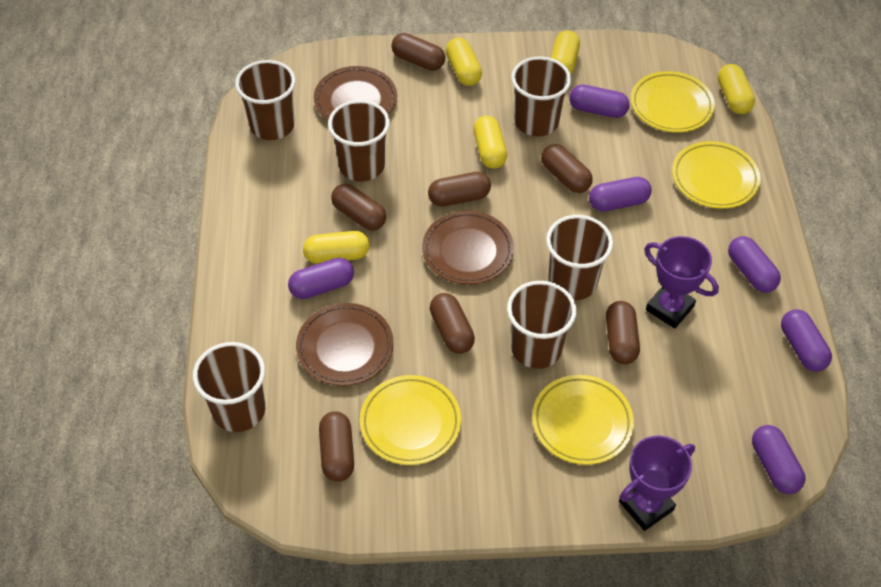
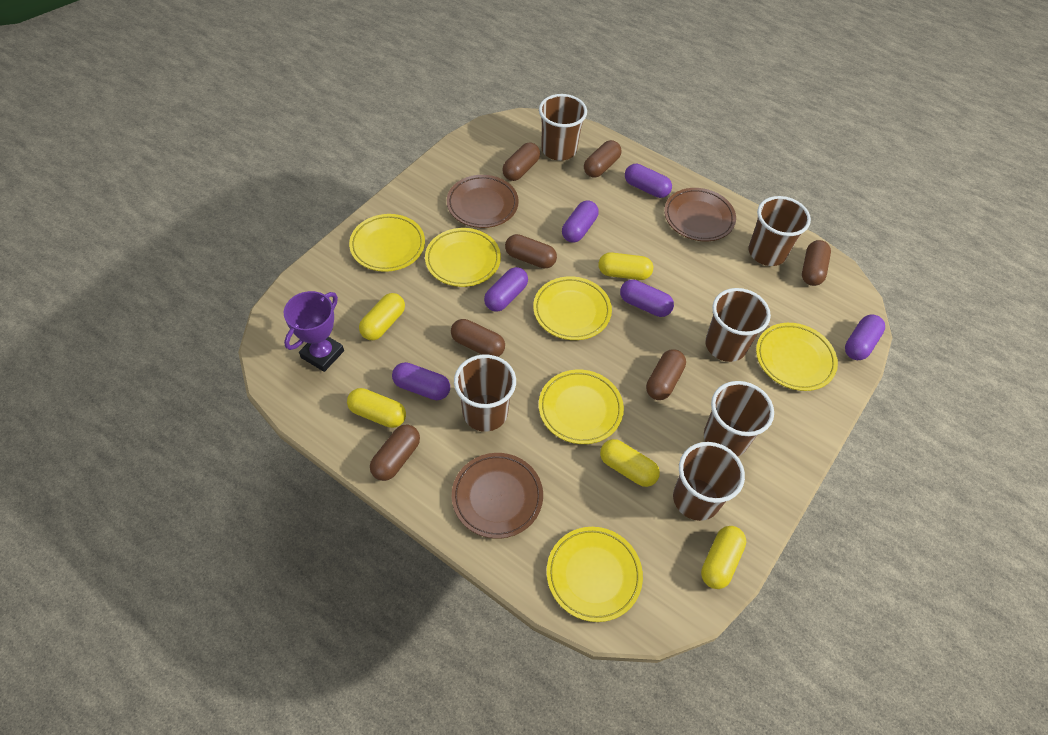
purple trophy: [619,435,695,531] [645,236,719,329] = 2 -> [284,291,344,372] = 1
yellow plate: [360,375,461,465] [532,375,634,465] [631,71,715,133] [672,141,761,209] = 4 -> [349,214,425,272] [425,228,501,287] [533,276,612,340] [539,370,624,444] [547,527,643,622] [756,323,838,391] = 6

